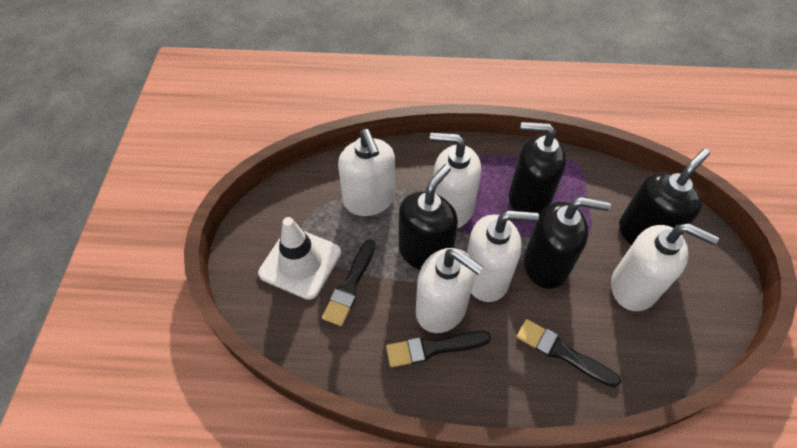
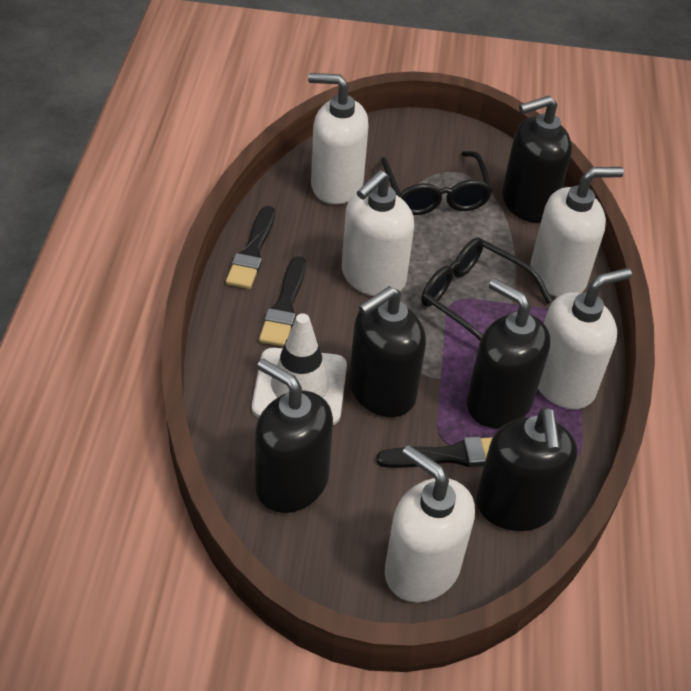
black glasses: none = 0 -> [381,151,493,215] [421,238,553,341] = 2
black soap dispenser: [399,164,458,270] [509,122,566,216] [524,197,611,289] [619,149,710,245] = 4 -> [255,359,333,513] [349,286,426,417] [467,278,550,428] [476,407,577,531] [502,96,572,223] = 5

